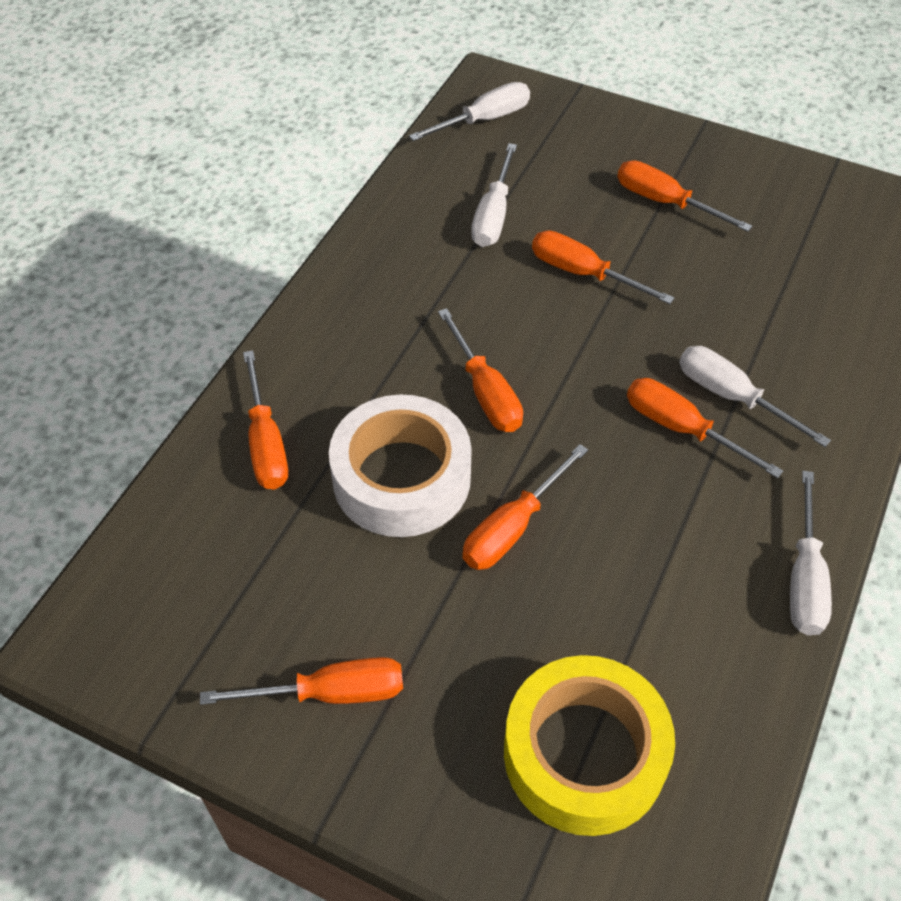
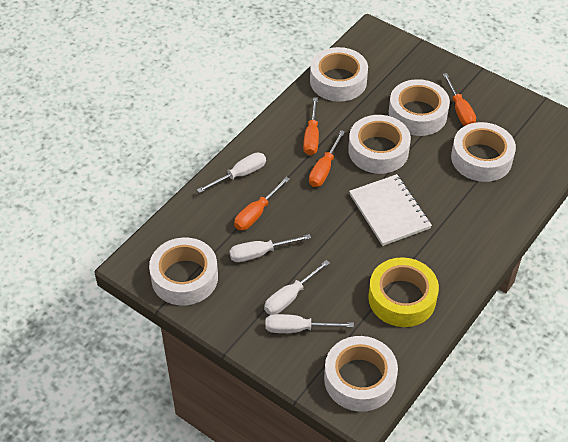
orange screwdriver: [200,657,403,705] [243,350,288,489] [438,308,523,432] [463,444,588,570] [532,231,675,304] [617,160,752,232] [627,378,783,478] = 7 -> [234,177,290,230] [303,97,319,155] [309,130,345,187] [443,73,476,126] = 4
white notebook: none = 0 -> [349,174,432,246] = 1
white tape: [329,395,472,537] = 1 -> [149,238,218,305] [310,47,368,102] [324,336,398,412] [348,115,411,174] [389,79,450,136] [451,122,516,182] = 6

